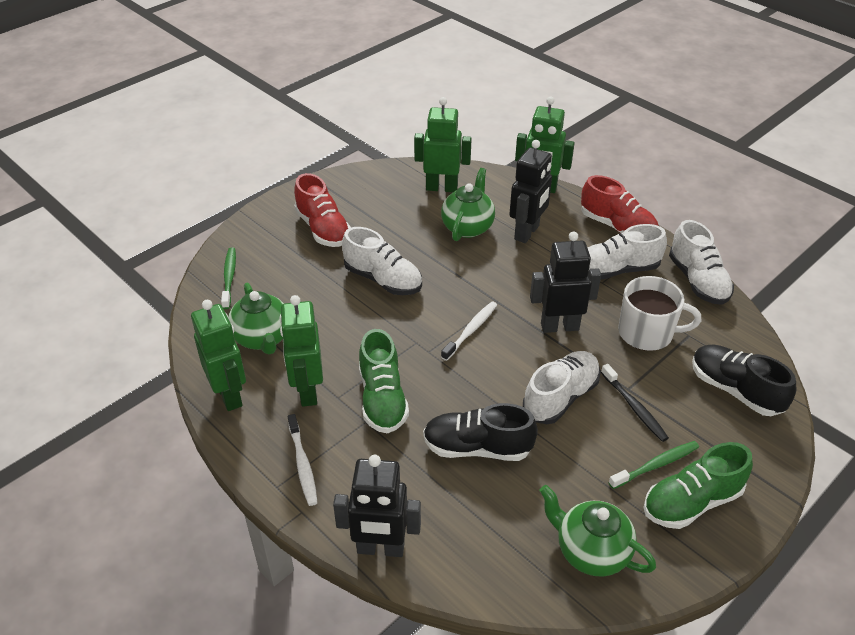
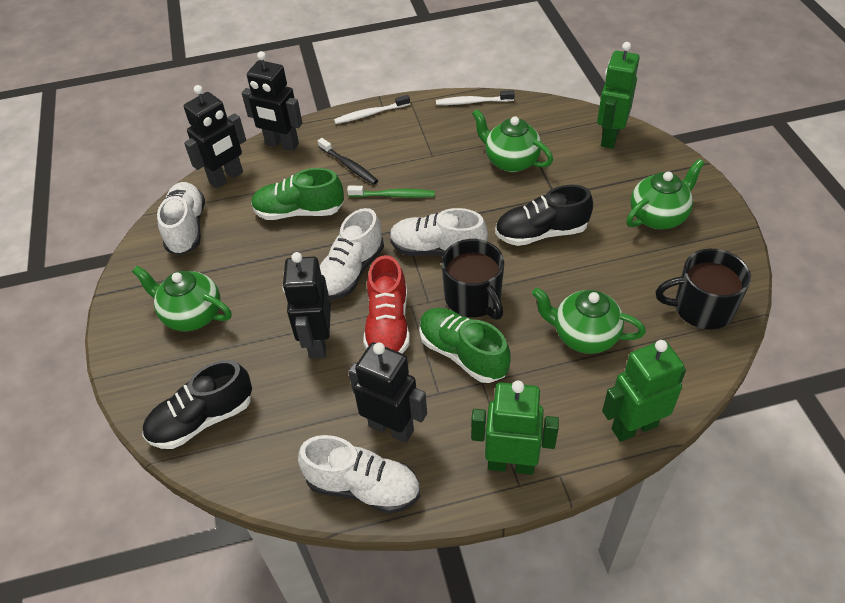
black mug: none = 0 -> [441,239,504,320] [655,249,751,329] = 2
black robot: [333,455,421,557] [509,140,552,243] [530,231,601,333] = 3 -> [184,85,246,189] [242,51,302,151] [282,252,331,359] [348,342,427,443] = 4
green robot: [191,300,246,411] [279,295,323,407] [414,97,472,192] [515,96,575,193] = 4 -> [471,381,559,475] [597,42,640,149] [602,340,686,442] = 3
green teapot: [228,283,284,355] [441,168,495,241] [540,485,656,577] = 3 -> [132,266,231,331] [472,109,553,172] [532,288,646,354] [626,159,704,229] = 4
green toothbrush: [221,247,236,309] [608,441,699,489] = 2 -> [347,186,435,198] = 1
red shoe: [294,173,351,247] [581,175,659,233] = 2 -> [363,255,410,354] = 1
white mug: [618,276,701,351] = 1 -> none = 0

